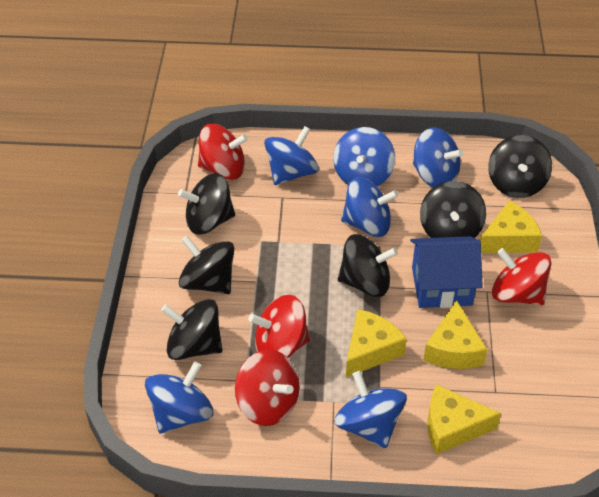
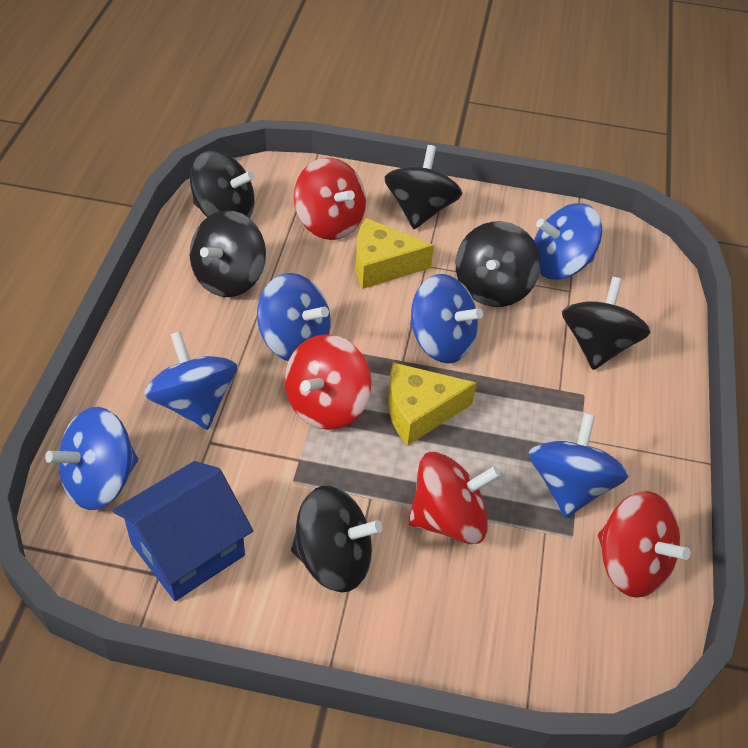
yellow cheese: [346,309,407,377] [424,300,487,369] [427,384,501,454] [480,200,542,253] = 4 -> [356,218,434,289] [388,363,477,446] = 2

